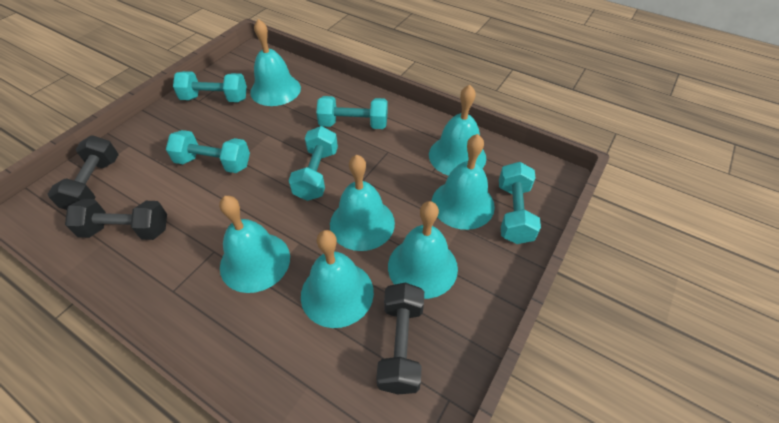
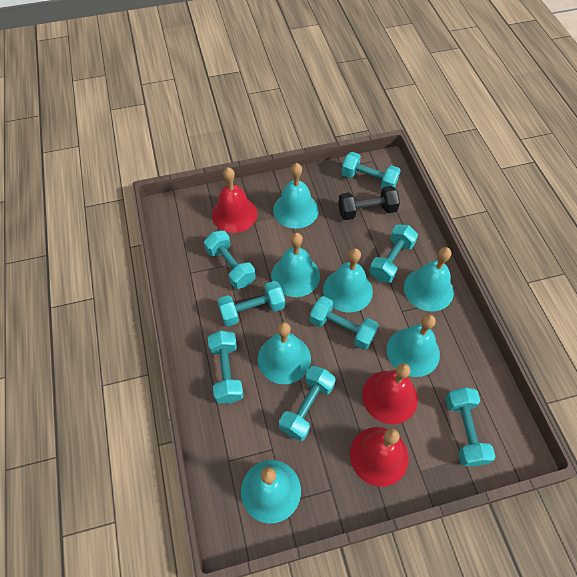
black dumbbell: [48,135,119,210] [65,199,167,240] [376,282,424,394] = 3 -> [338,186,400,220] = 1
red bell: none = 0 -> [212,167,257,233] [350,427,409,487] [362,363,418,424] = 3
turquoise dumbbell: [166,130,250,173] [173,71,247,102] [288,126,338,201] [316,96,388,129] [499,162,541,244] = 5 -> [204,231,256,289] [208,331,244,403] [217,281,285,327] [279,366,336,441] [309,296,379,350] [341,152,401,189] [369,224,418,283] [445,387,495,466] = 8

